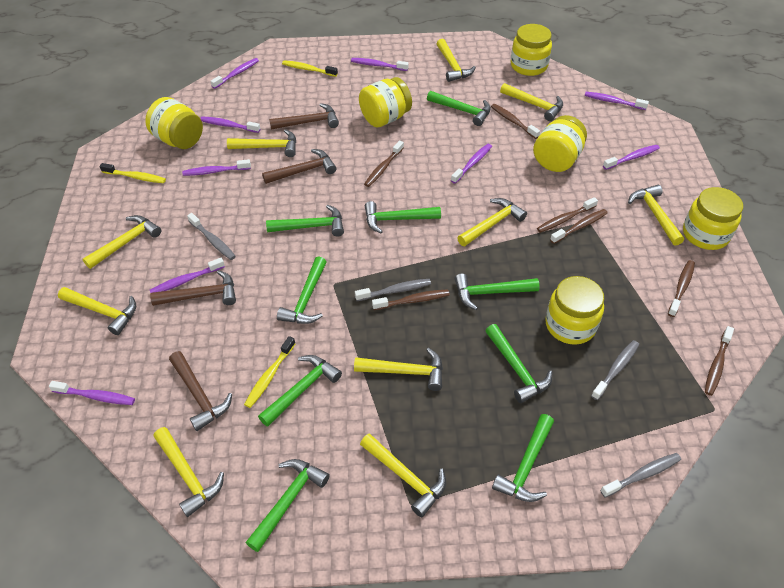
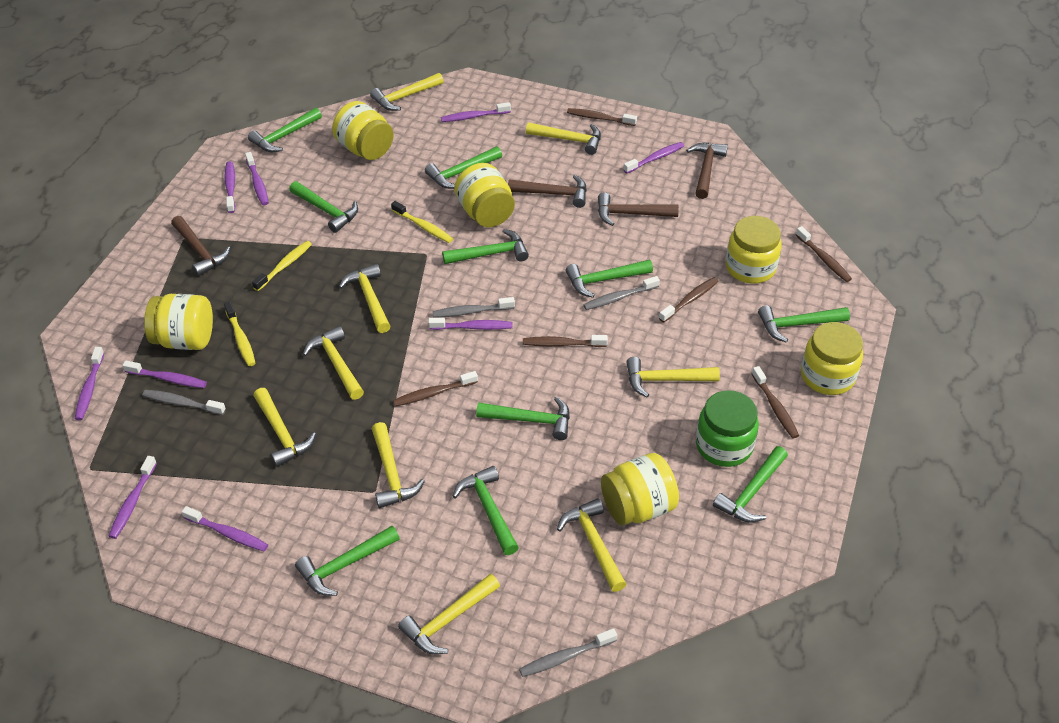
brown toothbrush: [364,140,404,187] [372,289,450,310] [491,104,540,139] [537,197,598,233] [550,209,608,244] [668,260,695,317] [705,326,734,396] = 7 -> [393,371,478,407] [523,335,608,347] [567,108,637,126] [659,277,719,323] [752,366,799,438] [796,226,852,282] = 6
green hammer: [246,459,330,552] [258,355,342,427] [266,205,344,236] [277,256,327,324] [365,201,441,233] [427,91,491,126] [455,274,540,310] [486,324,552,403] [492,414,554,502] = 9 -> [248,108,322,152] [289,181,358,233] [295,526,400,596] [425,146,502,189] [442,229,529,264] [452,466,519,555] [476,396,570,440] [565,260,653,298] [713,446,788,523] [758,305,850,343] = 10
green jar: none = 0 -> [696,390,759,467] = 1
yellow hammer: [58,287,136,335] [83,215,161,269] [153,427,224,517] [227,129,296,157] [354,348,443,391] [360,433,446,517] [436,39,476,82] [457,198,527,246] [500,83,563,121] [628,185,684,246] = 10 -> [253,388,316,467] [303,326,364,400] [339,264,391,333] [370,73,444,111] [372,422,425,508] [398,574,500,655] [526,122,601,155] [557,498,627,592] [626,357,720,397] = 9

